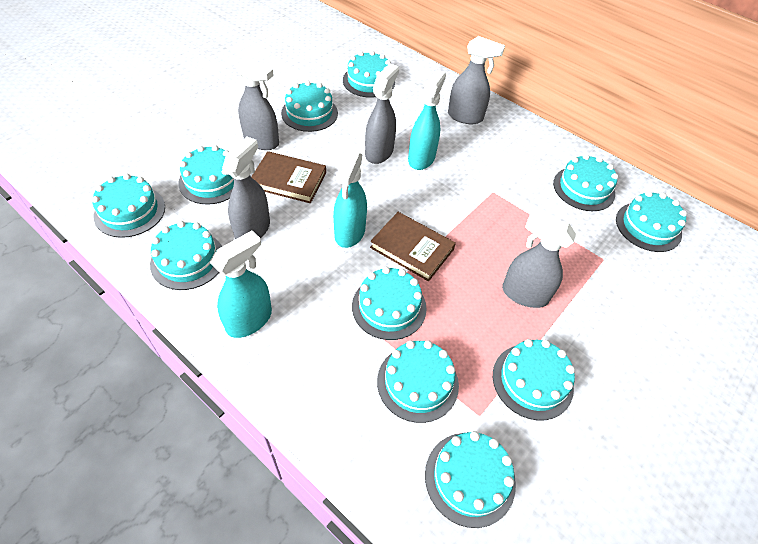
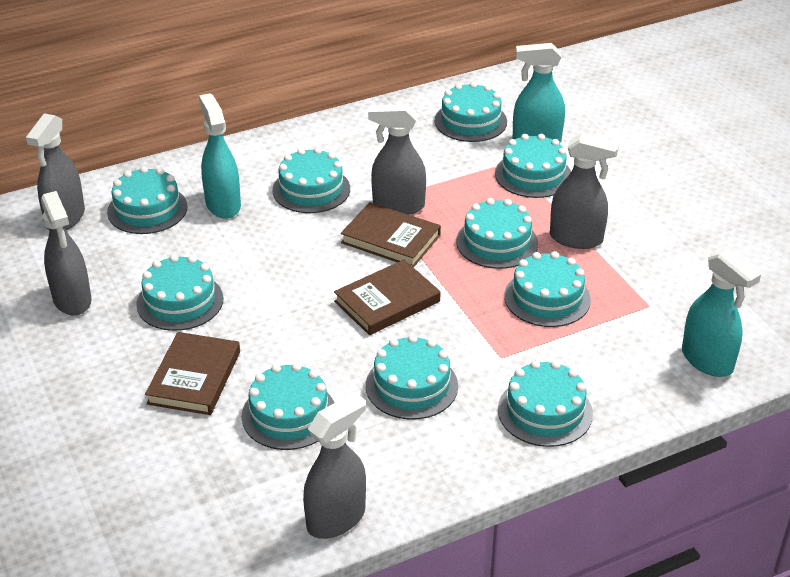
brown book: [251,151,326,203] [370,212,456,282] = 2 -> [145,332,240,415] [334,260,440,335] [341,202,441,268] = 3
turquoise cake: [92,174,165,238] [150,221,222,290] [178,145,234,204] [281,81,338,132] [343,51,395,98] [352,267,427,340] [377,340,459,423] [425,431,516,528] [493,339,575,421] [553,154,618,211] [616,191,687,252] = 11 -> [107,166,187,234] [136,254,224,331] [242,363,334,450] [272,147,350,213] [366,335,458,420] [435,82,507,142] [456,198,538,269] [495,134,571,198] [498,360,593,447] [504,251,591,327] = 10

